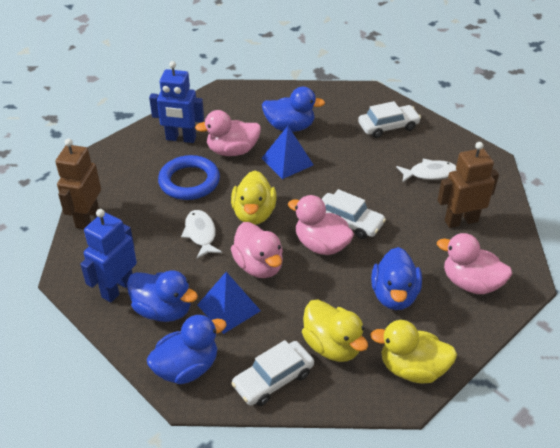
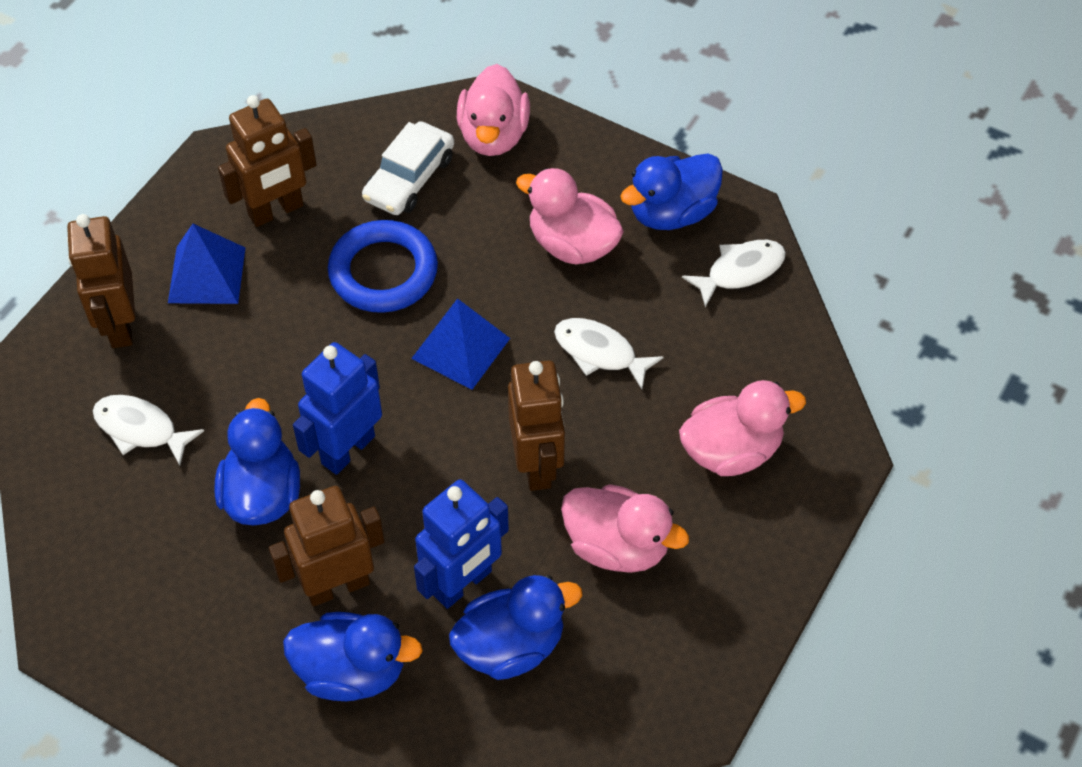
brown robot: [56,139,101,229] [437,142,499,228] = 2 -> [67,214,135,348] [218,95,317,227] [269,486,385,607] [508,361,565,491] = 4
white car: [231,340,314,406] [322,189,386,239] [358,101,421,138] = 3 -> [362,121,454,215] = 1
white fish: [181,210,222,259] [396,159,457,183] = 2 -> [93,395,204,466] [554,318,663,389] [682,240,786,307] = 3
yellow duck: [231,170,277,225] [302,300,368,362] [370,320,457,384] = 3 -> none = 0

